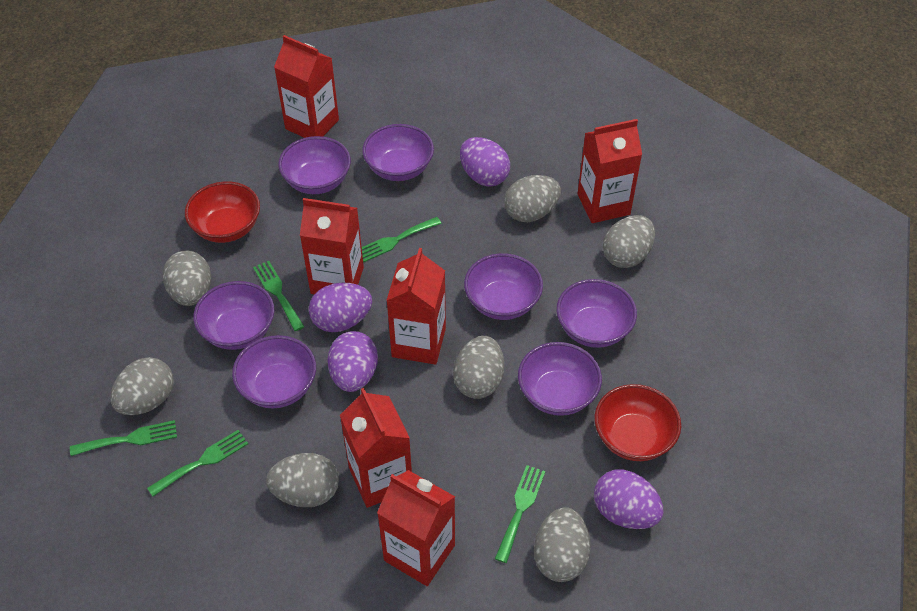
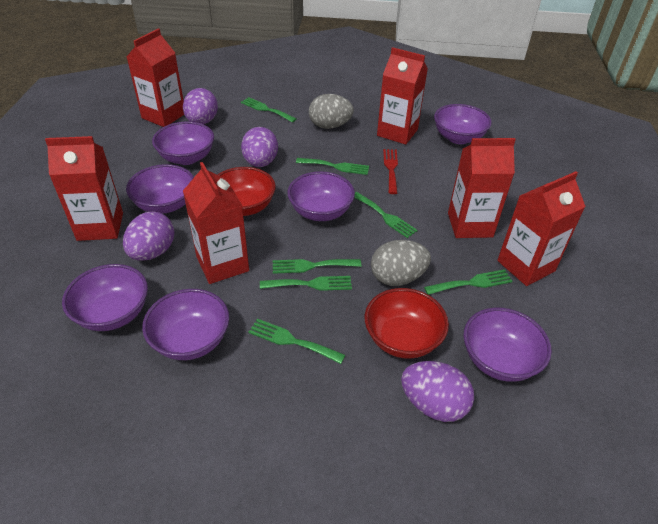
green fork: [70,420,177,456] [147,430,248,497] [253,261,305,331] [362,217,442,262] [495,465,545,563] = 5 -> [241,97,296,122] [248,319,345,364] [260,276,352,291] [273,259,361,274] [296,158,369,175] [354,192,418,238] [424,269,513,295] = 7
grey egg: [110,357,174,415] [163,250,211,306] [266,453,339,507] [453,336,504,399] [504,175,561,222] [534,507,591,582] [603,215,655,268] = 7 -> [309,94,354,129] [371,240,431,286] = 2
red fork: none = 0 -> [383,149,398,194] = 1

